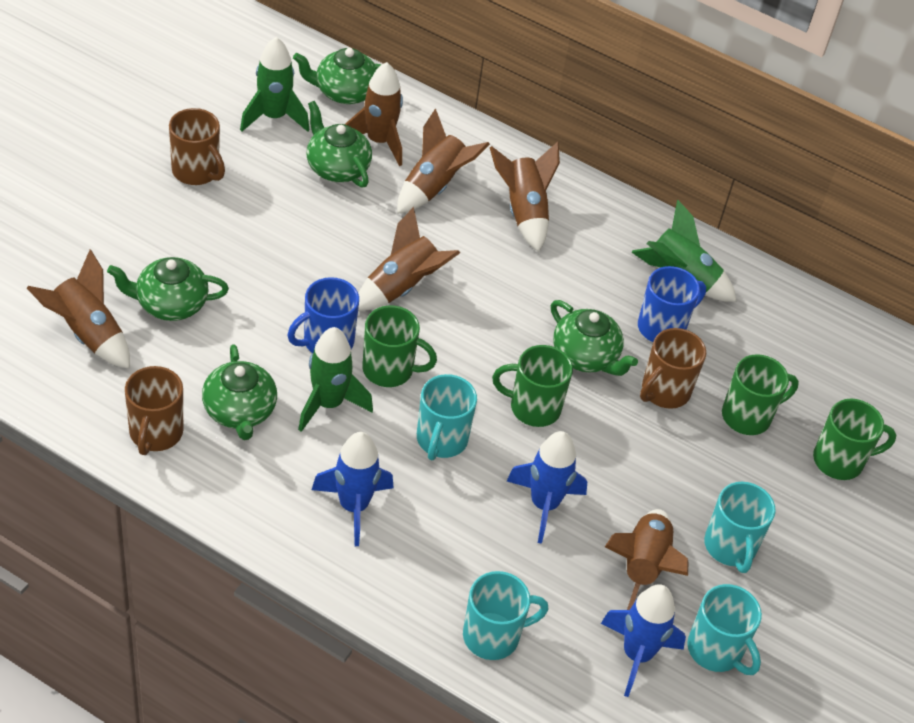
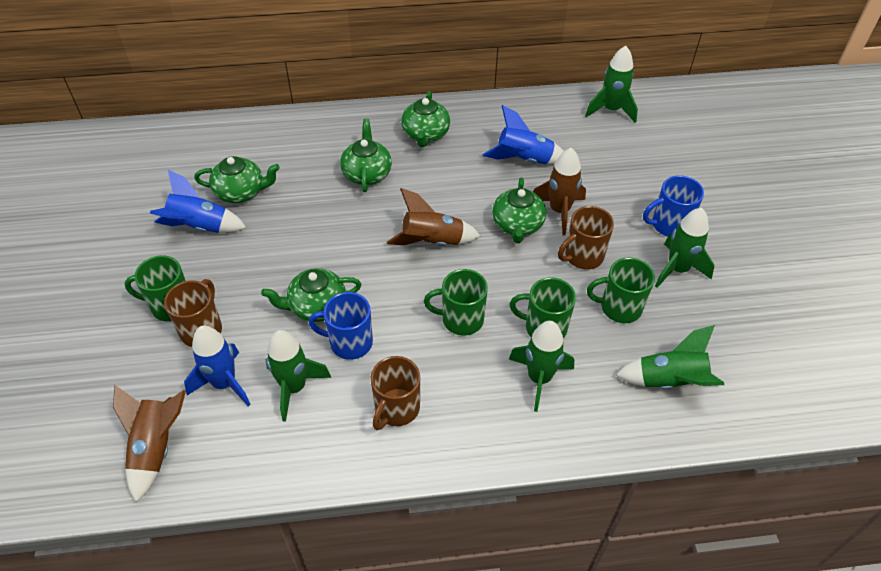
brown rocket: [27,249,130,369] [345,62,403,166] [358,207,460,311] [397,109,490,214] [490,142,560,252] [605,509,688,610] = 6 -> [113,385,186,502] [387,188,481,246] [533,148,586,235] = 3
green rocket: [240,37,309,132] [298,327,373,432] [632,200,737,302] = 3 -> [265,330,331,422] [509,321,574,412] [585,46,638,123] [616,325,724,389] [655,208,715,288] = 5
turquoise mug: [417,374,477,460] [463,571,548,660] [687,584,762,675] [704,482,776,573] = 4 -> none = 0

